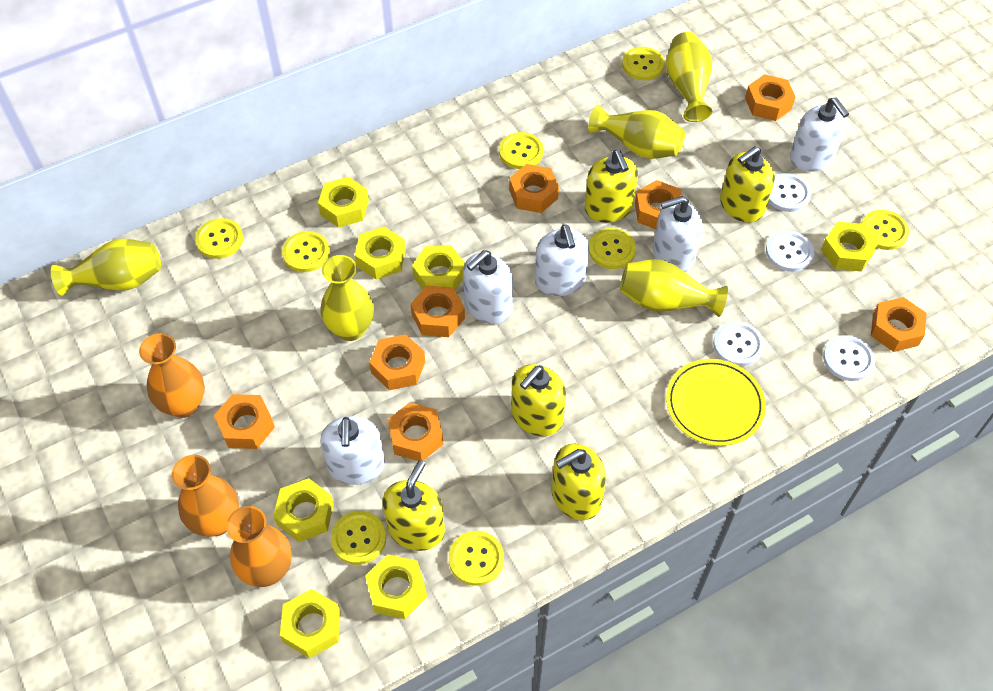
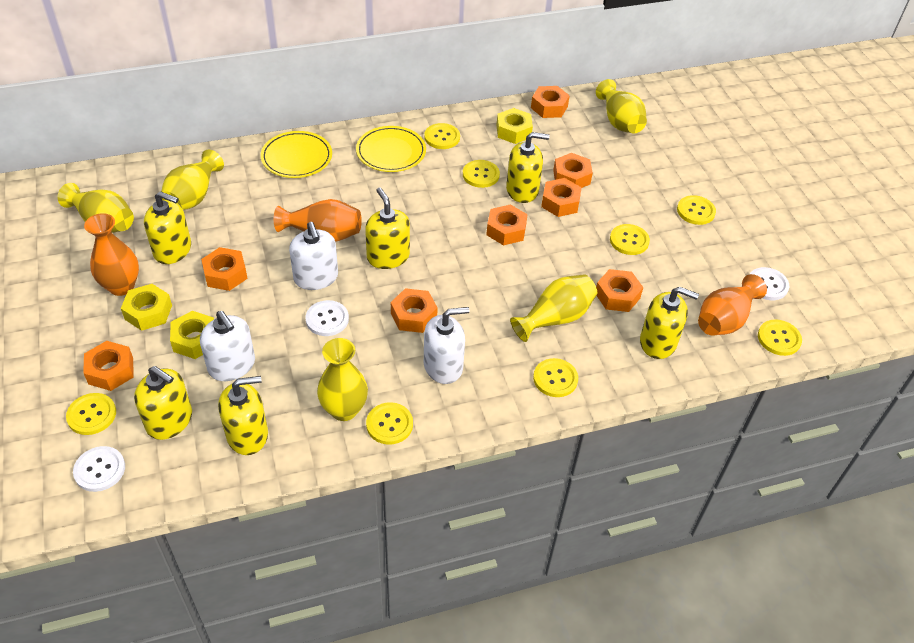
white button: [713,321,764,366] [766,231,814,272] [768,173,811,212] [823,336,875,381] = 4 -> [73,446,125,492] [305,300,349,336] [750,267,789,300] = 3
white soap dispenser: [320,416,385,485] [463,250,513,324] [535,224,590,296] [653,196,703,272] [790,97,849,172] = 5 -> [200,311,255,381] [289,222,338,290] [424,307,469,384] = 3
yellow nut: [273,478,334,542] [280,589,341,658] [318,177,369,228] [355,226,406,280] [365,554,427,619] [412,245,465,291] [821,222,878,271] = 7 -> [121,284,172,331] [170,311,214,359] [497,108,533,144] = 3
yellow plate: [666,359,766,446] = 1 -> [261,131,332,178] [356,126,426,172] = 2
yellow soap dispenser: [383,460,445,551] [511,364,566,436] [551,444,606,520] [585,150,638,223] [720,146,775,223] = 5 -> [134,366,192,440] [144,191,191,264] [218,376,268,455] [365,188,410,269] [506,132,550,203] [640,287,699,359] = 6

